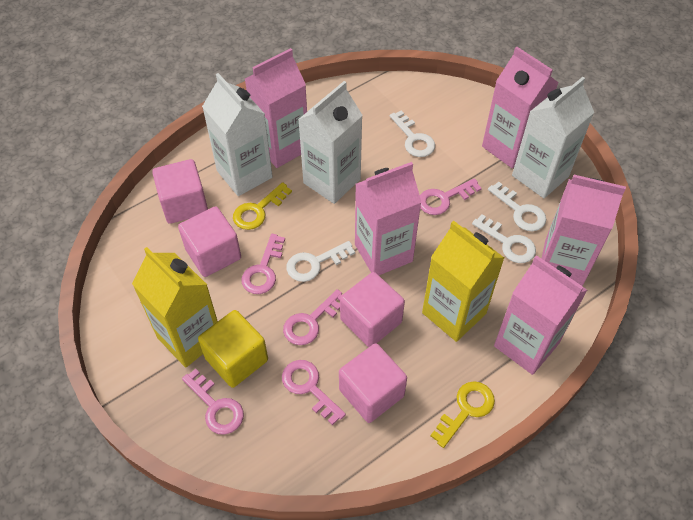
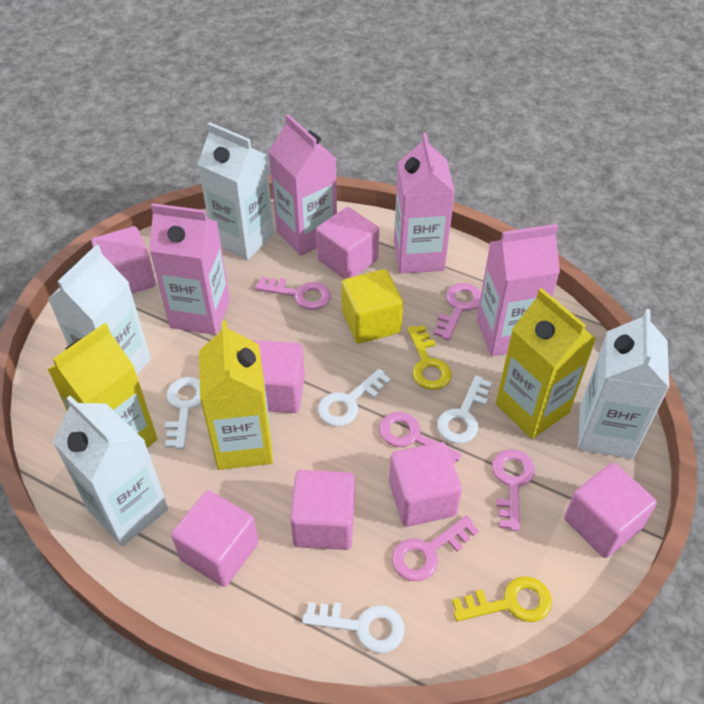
pink carton: [245,48,307,168] [355,162,422,275] [482,47,559,168] [494,255,587,375] [541,175,626,286] = 5 -> [149,203,230,335] [268,114,337,256] [394,133,455,274] [477,224,560,356] = 4
pink cube: [152,159,208,224] [178,206,241,277] [339,343,407,423] [340,272,405,347] = 4 -> [91,226,156,294] [171,490,259,587] [253,340,305,413] [290,470,355,550] [316,207,379,279] [389,442,462,527] [564,463,657,558] = 7
white carton: [202,73,273,196] [298,81,363,204] [512,77,594,198] = 3 -> [48,244,151,375] [53,396,168,546] [197,122,274,260] [578,309,669,459] = 4
yellow carton: [132,247,218,368] [422,220,504,342] = 2 -> [47,323,157,448] [199,321,273,470] [496,288,596,439] = 3

